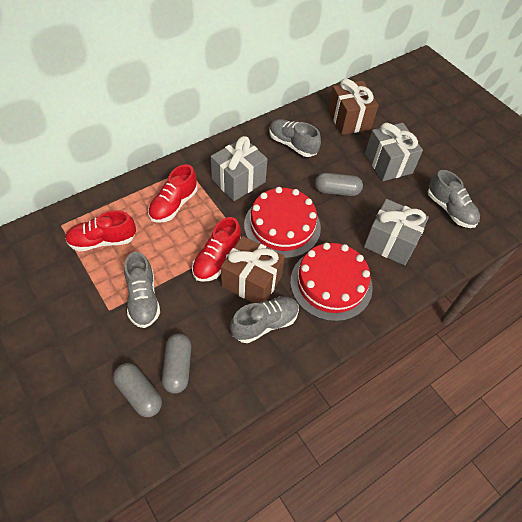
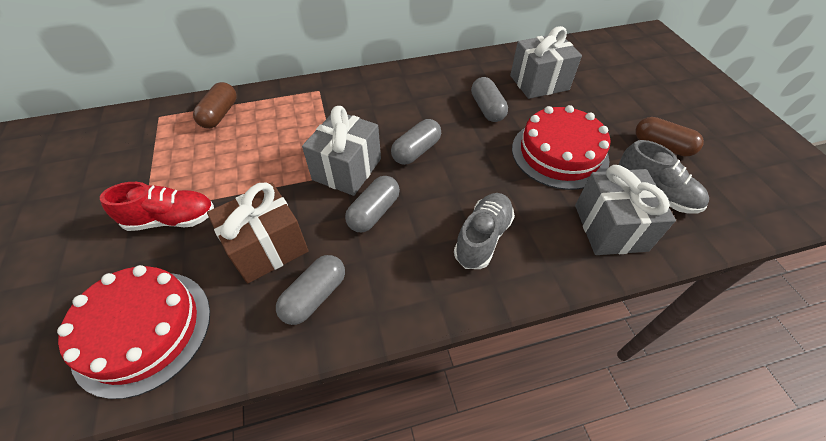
brown capsule: none = 0 -> [193,82,237,128] [635,117,704,157] = 2
brown gift: [221,236,285,303] [328,79,379,135] = 2 -> [207,182,309,283] = 1
grey capsule: [113,363,162,417] [162,333,191,394] [315,173,363,196] = 3 -> [276,255,345,325] [345,176,400,232] [391,119,441,165] [471,77,508,122] = 4
grey shoe: [124,252,160,328] [230,297,299,343] [270,119,321,157] [428,170,480,228] = 4 -> [454,193,515,269] [619,140,709,214] = 2
red shoe: [65,210,136,251] [148,164,197,223] [192,217,241,282] = 3 -> [100,182,214,231] = 1

